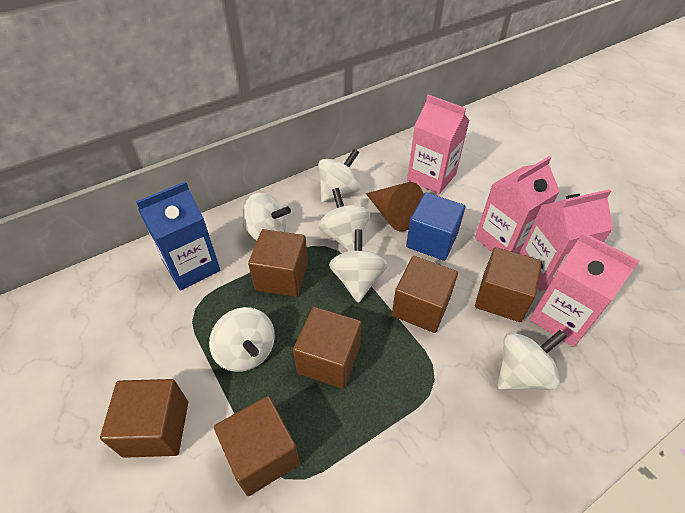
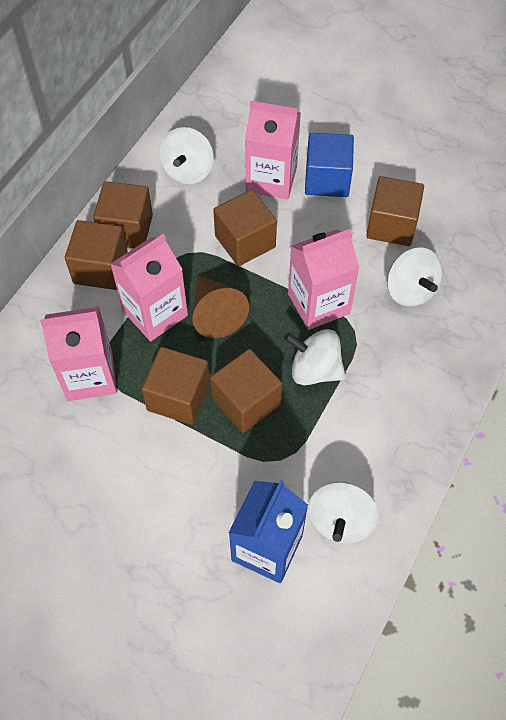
white spinning top: [209,307,275,372] [242,193,291,241] [318,149,361,202] [318,188,370,251] [329,229,388,303] [497,330,567,390] = 6 -> [159,127,214,184] [284,329,346,385] [308,482,379,543] [387,248,443,307] = 4

